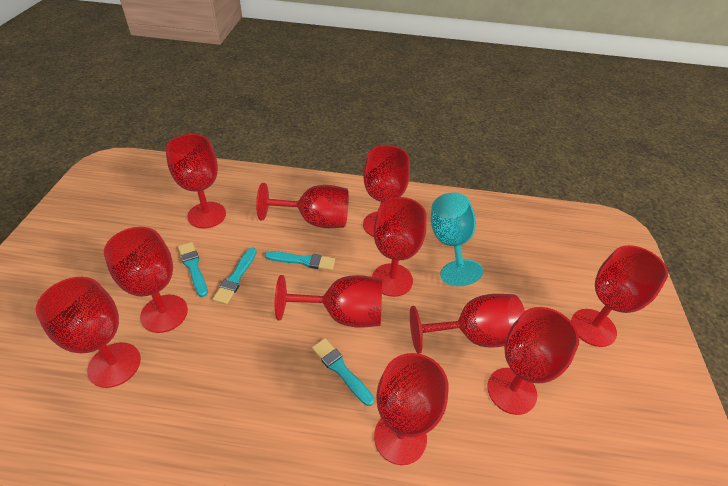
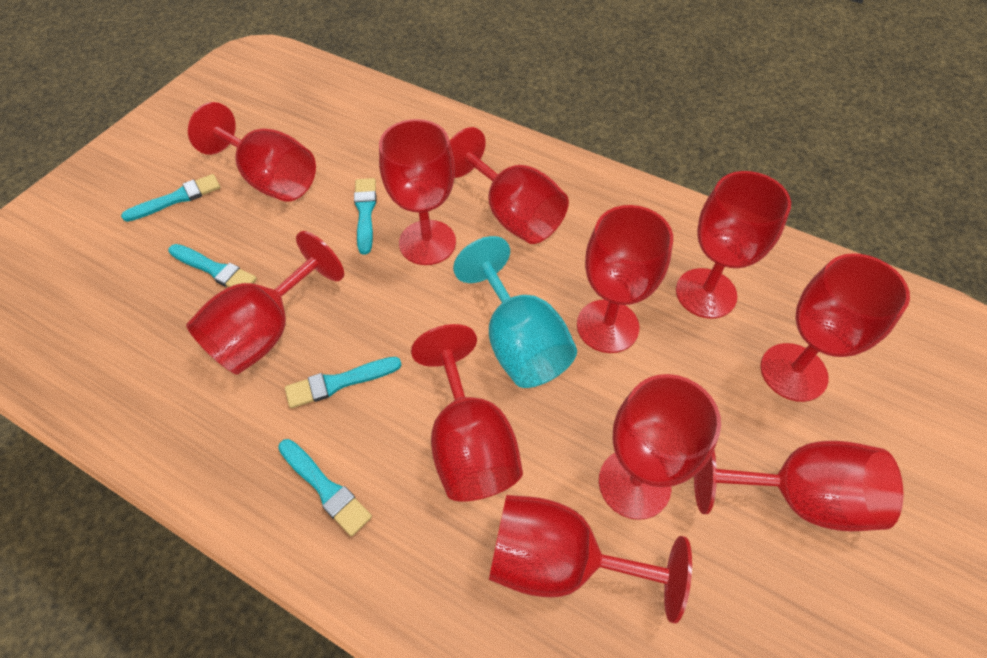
turquoise brush: [178,242,208,297] [213,248,257,305] [265,251,335,270] [312,338,374,406] = 4 -> [121,174,221,222] [168,244,257,287] [278,439,372,536] [285,357,402,408] [354,178,376,255] = 5

